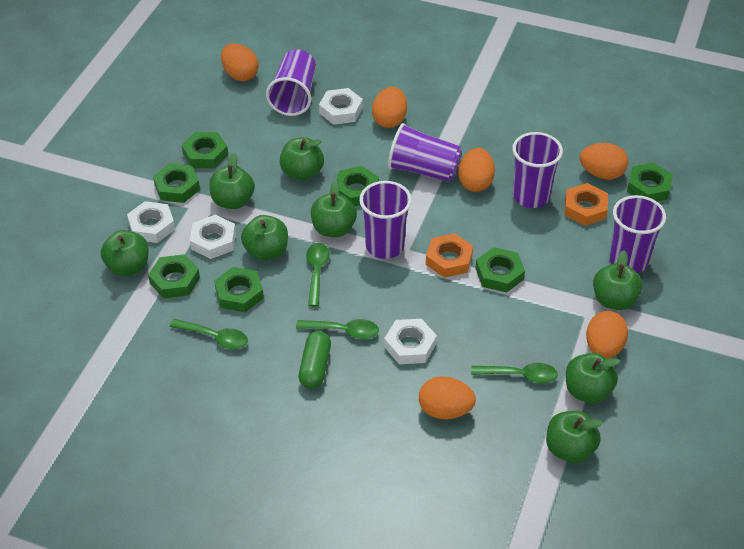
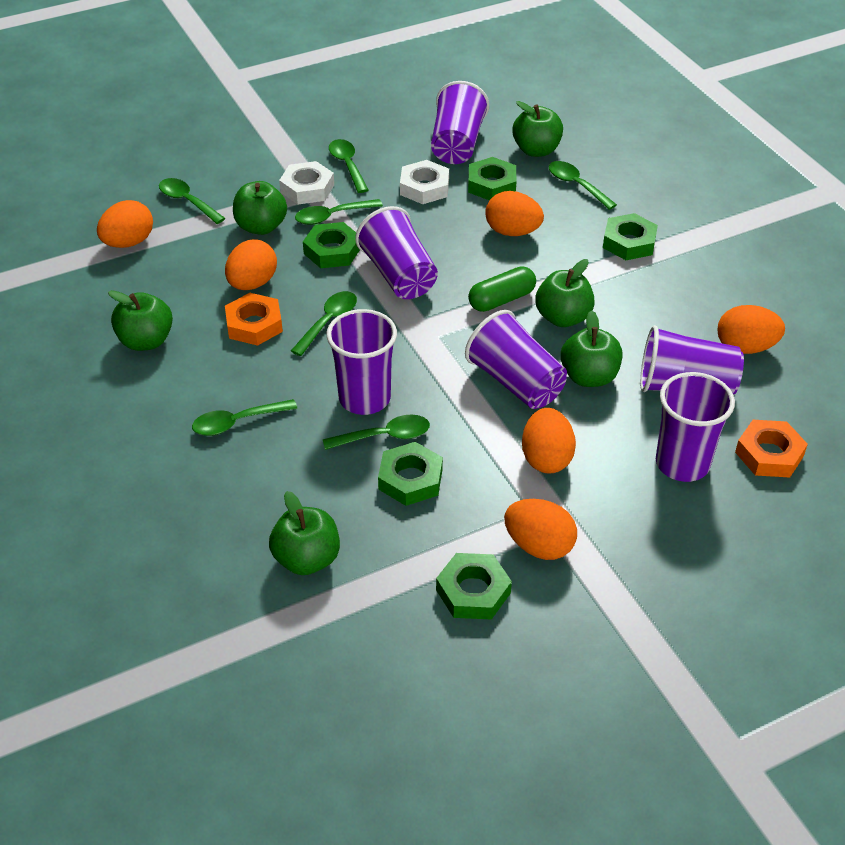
green apple: [101,230,149,276] [209,153,255,209] [241,215,288,261] [280,137,324,180] [311,180,357,237] [546,411,603,463] [566,353,620,403] [593,250,643,310] = 8 -> [108,290,173,351] [233,181,287,235] [269,491,340,575] [512,101,563,157] [535,259,595,327] [561,310,622,387] = 6
green nut: [148,254,200,298] [153,163,200,203] [182,132,228,168] [214,267,264,312] [336,166,379,206] [475,247,525,292] [627,163,673,201] = 7 -> [303,222,360,268] [378,442,443,506] [436,553,512,620] [468,157,516,200] [603,213,658,260] = 5
green spoon: [170,319,248,349] [296,319,379,339] [306,243,330,307] [471,363,558,383] = 4 -> [159,178,225,224] [192,399,298,436] [291,291,357,356] [295,199,383,225] [323,414,430,450] [329,139,368,193] [549,161,617,210] = 7
purple cup: [266,49,316,116] [359,181,412,259] [388,123,462,182] [512,132,563,208] [609,195,666,273] = 5 -> [326,309,397,415] [355,206,438,299] [431,81,489,164] [465,310,567,409] [640,325,744,395] [656,372,735,482] = 6
white nut: [127,201,175,243] [190,215,236,259] [319,88,363,125] [384,319,437,364] = 4 -> [279,161,334,205] [400,160,449,204] = 2

